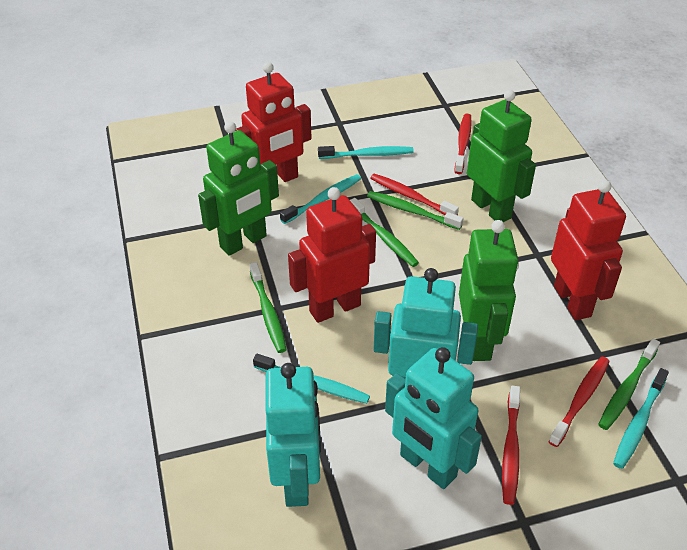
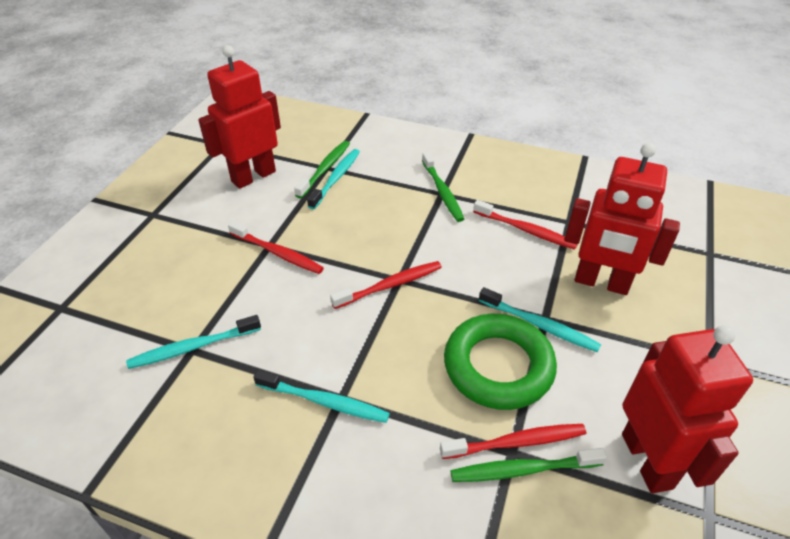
green ring: none = 0 -> [444,314,557,410] = 1
green robot: [198,121,279,256] [459,220,519,361] [467,90,536,222] = 3 -> none = 0
green toothbrush: [249,262,287,353] [350,198,419,267] [367,191,464,230] [598,338,660,430] = 4 -> [294,141,350,198] [422,152,464,222] [451,448,607,482] = 3
turquoise robot: [266,363,321,507] [374,268,478,379] [385,347,482,489] = 3 -> none = 0

